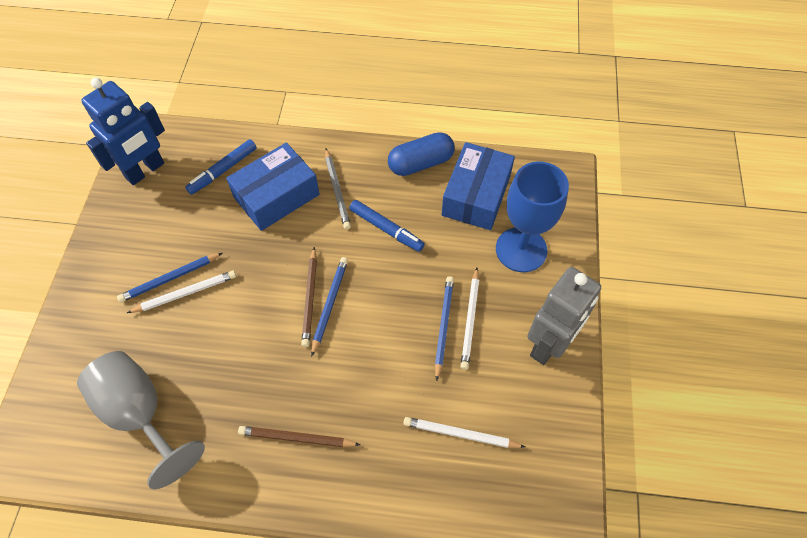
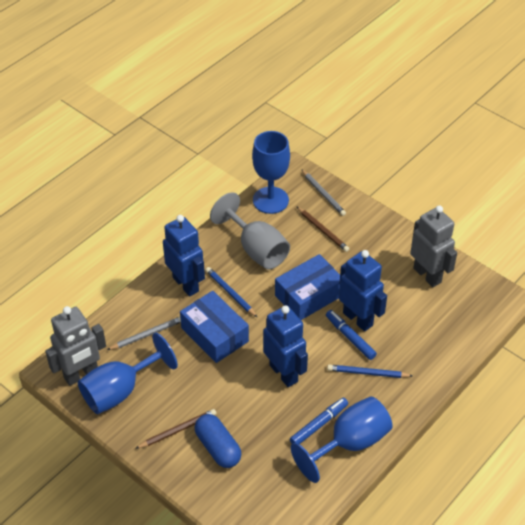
blue goblet: [496,161,569,272] = 1 -> [78,333,178,414] [252,131,290,214] [291,397,393,483] = 3
blue pencil: [117,253,222,303] [311,257,348,357] [435,276,454,381] = 3 -> [206,267,258,318] [327,364,412,378] = 2
blue robot: [81,78,165,185] = 1 -> [163,215,205,297] [263,305,308,387] [339,250,387,331] = 3
grey pencil: [325,149,351,230] = 1 -> [107,317,181,350] [301,169,346,216] = 2
grey robot: [527,267,601,365] = 1 -> [45,306,106,386] [410,206,457,287] = 2
white pencil: [127,270,236,313] [403,417,525,448] [460,268,479,370] = 3 -> none = 0

